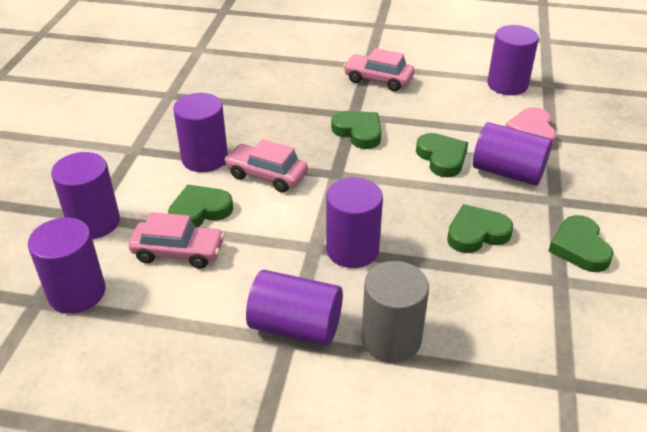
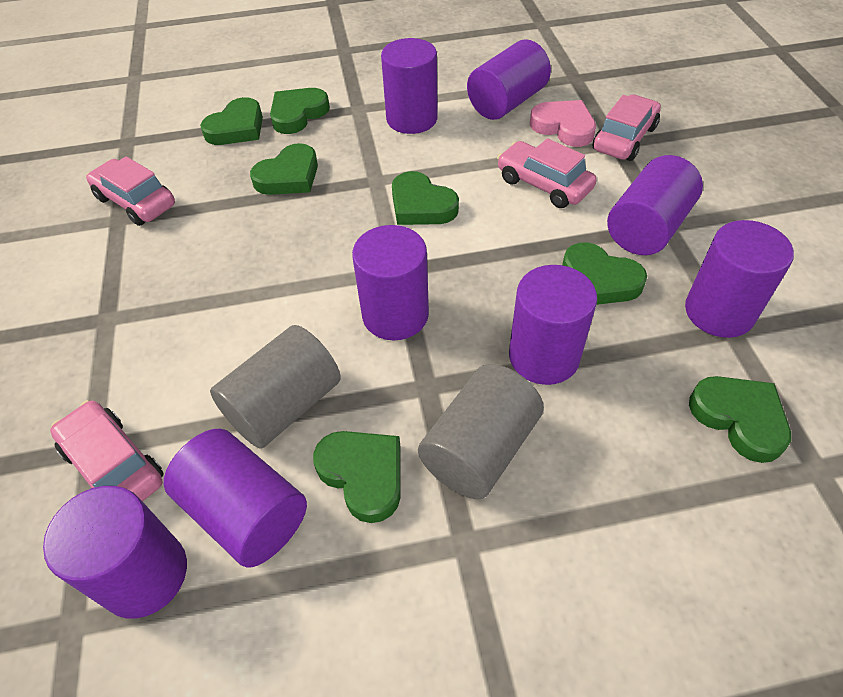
green heart: [168,185,233,227] [331,111,381,149] [416,133,468,177] [447,204,513,253] [548,215,614,272] = 5 -> [200,97,263,145] [250,143,318,195] [270,88,330,134] [313,431,401,523] [392,171,459,225] [562,242,647,305] [689,376,791,463] = 7
grey cylinder: [361,261,429,363] = 1 -> [210,325,341,449] [418,364,544,499] = 2
pink car: [129,212,225,269] [225,139,308,193] [343,48,415,91] = 3 -> [50,400,164,501] [86,156,175,226] [497,138,597,208] [593,94,661,161] = 4
purple cylinder: [28,218,105,314] [51,152,120,239] [173,93,228,172] [246,270,343,346] [326,177,383,268] [473,122,552,186] [487,25,539,95] = 7 -> [43,486,187,619] [164,429,307,568] [352,225,429,340] [381,38,438,134] [467,39,551,120] [509,265,597,385] [607,155,703,255] [685,220,794,338] = 8

